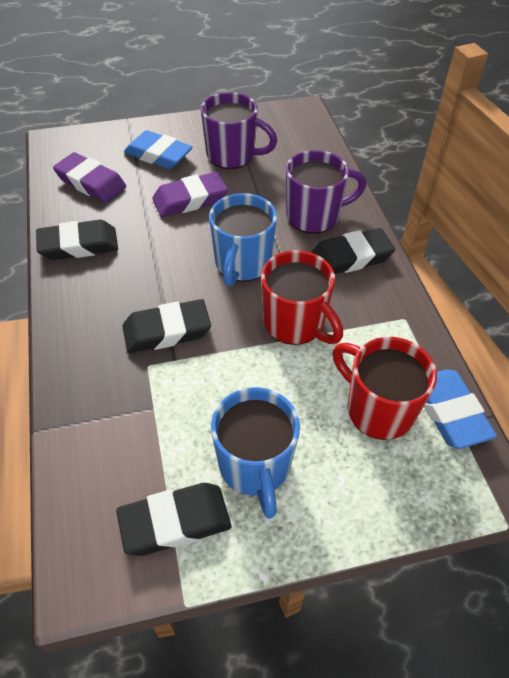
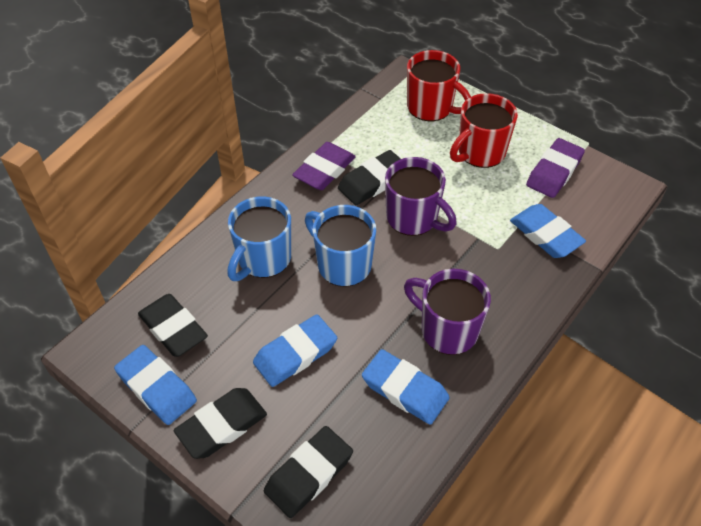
blue eraser: [124,130,193,169] [424,370,497,449] = 2 -> [114,345,197,425] [253,314,337,387] [362,349,449,425] [510,204,586,258] = 4

